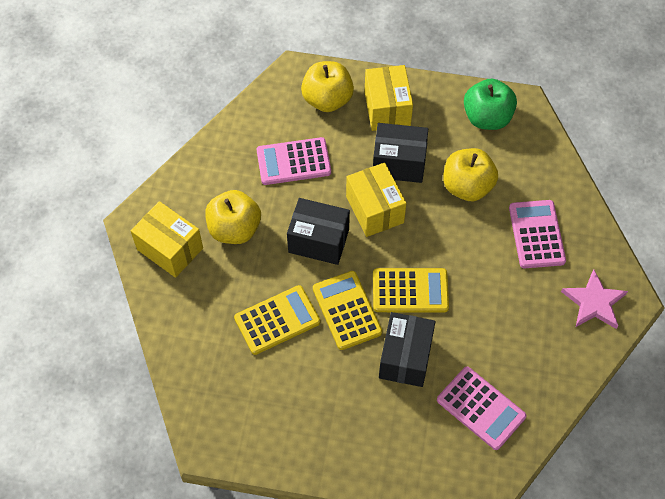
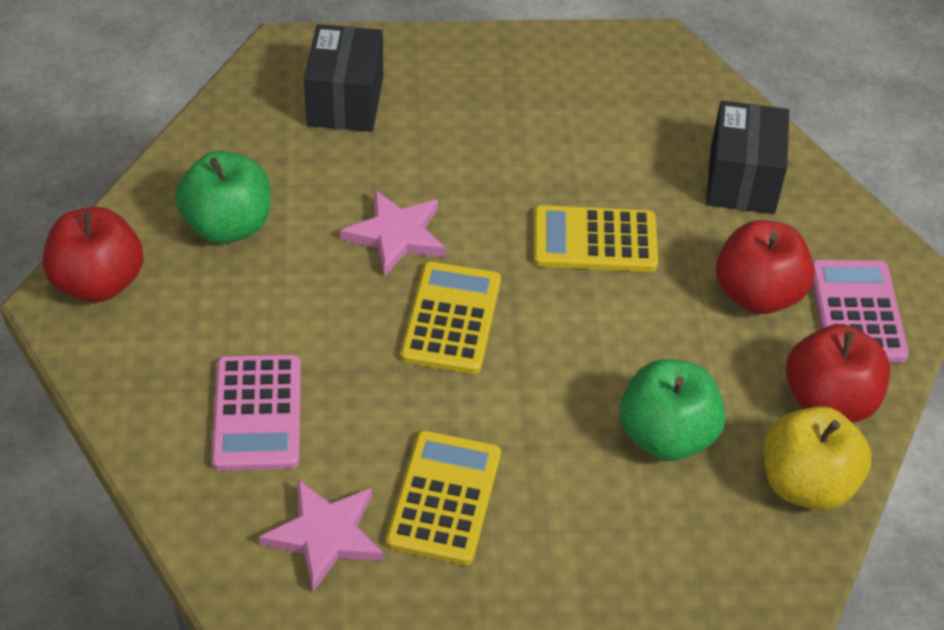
black box: [287,198,350,265] [373,123,428,183] [379,312,435,387] = 3 -> [304,24,383,132] [706,100,789,214] = 2
green apple: [464,79,517,130] = 1 -> [175,151,271,243] [620,359,725,461] = 2
pink calculator: [257,137,331,185] [437,367,526,450] [509,200,566,268] = 3 -> [211,355,301,471] [813,260,909,363] = 2
pink star: [561,269,628,329] = 1 -> [259,479,384,592] [340,190,446,276] = 2
red apple: none = 0 -> [43,207,144,302] [716,220,815,314] [786,324,890,423] = 3
yellow apple: [205,190,261,244] [301,61,354,112] [443,148,498,201] = 3 -> [763,406,872,511] = 1
yellow box: [131,201,203,278] [346,162,406,237] [364,65,413,131] = 3 -> none = 0

